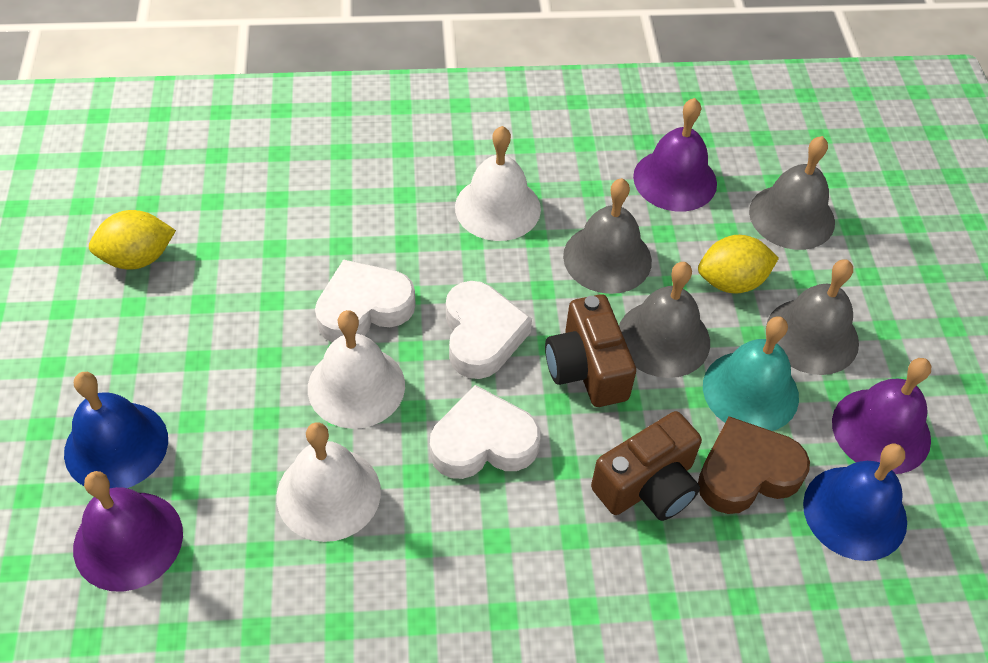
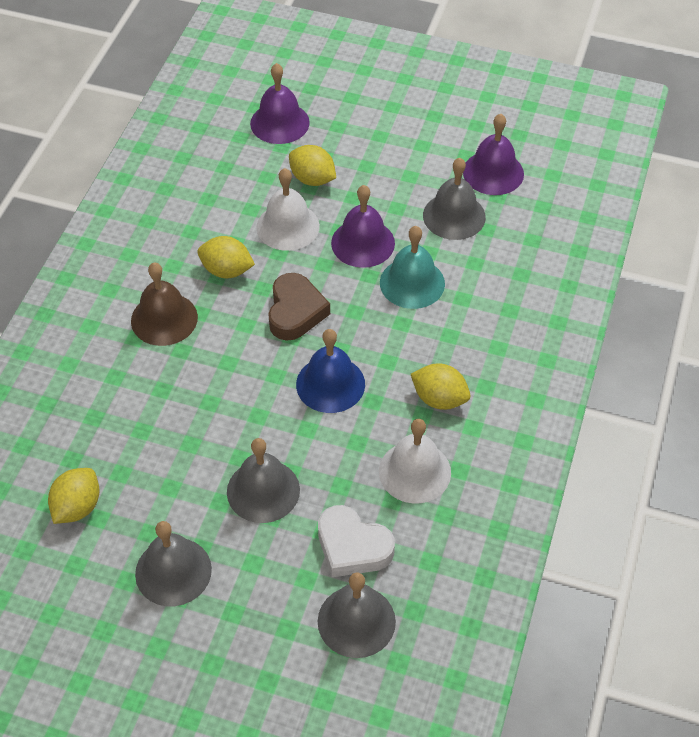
blue bell: [64,372,168,488] [803,444,907,561] = 2 -> [296,329,365,413] = 1
brown bell: none = 0 -> [131,262,198,346] = 1
brown camera: [545,294,636,407] [591,411,702,521] = 2 -> none = 0
white bell: [277,422,381,542] [308,310,405,429] [455,126,541,241] = 3 -> [256,168,320,251] [379,419,451,503] = 2
white heart: [315,259,416,343] [430,385,541,479] [446,281,532,379] = 3 -> [318,505,395,577] = 1
yellow lemon: [89,210,176,269] [698,235,779,294] = 2 -> [48,468,100,524] [197,236,255,278] [289,145,336,186] [411,363,471,410] = 4

